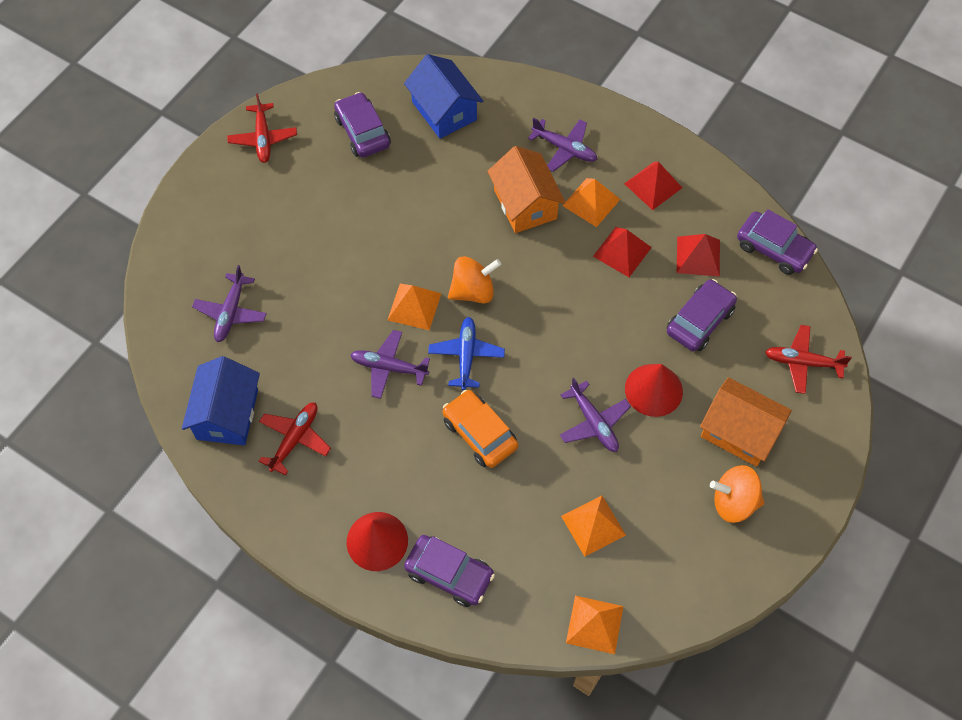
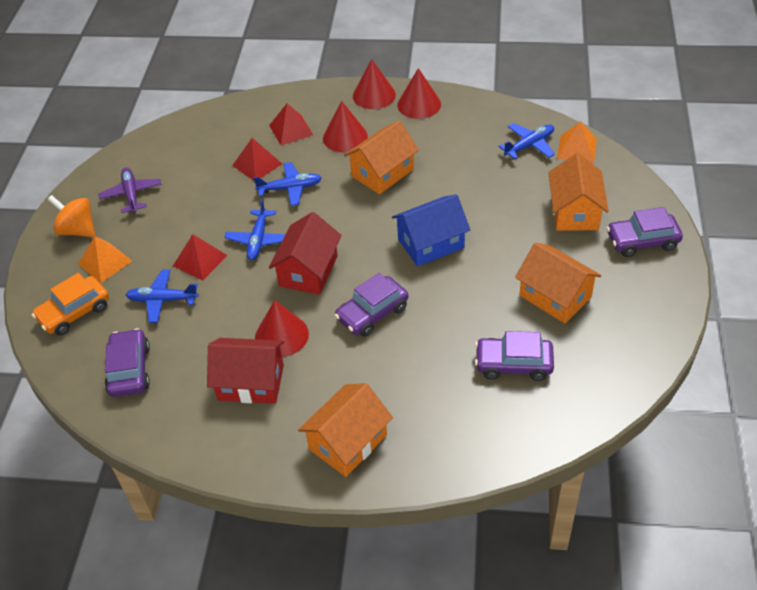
blue house: [182,356,260,445] [404,54,483,139] = 2 -> [392,194,470,266] = 1
blue plane: [428,317,505,390] = 1 -> [126,270,199,323] [224,199,285,260] [253,162,322,206] [498,123,555,159] = 4
orange house: [487,146,566,233] [700,377,792,467] = 2 -> [298,383,393,477] [344,120,419,194] [515,242,601,324] [548,153,609,231] = 4
orange pyramid: [387,284,441,330] [561,496,626,557] [563,178,620,227] [566,596,623,654] = 4 -> [78,236,132,283] [557,121,597,163] = 2
orange spinning top: [448,256,501,304] [710,465,764,523] = 2 -> [48,195,95,237] = 1
purple plane: [192,265,267,342] [350,330,430,399] [528,118,597,172] [560,378,631,452] = 4 -> [98,167,161,213] = 1
red cone: [347,512,408,571] [625,364,683,417] = 2 -> [255,300,309,357] [323,101,368,152] [353,59,396,109] [397,68,441,119] = 4
red house: none = 0 -> [207,338,284,404] [269,212,342,295] = 2
red plane: [227,93,297,163] [259,403,331,476] [765,325,852,394] = 3 -> none = 0

